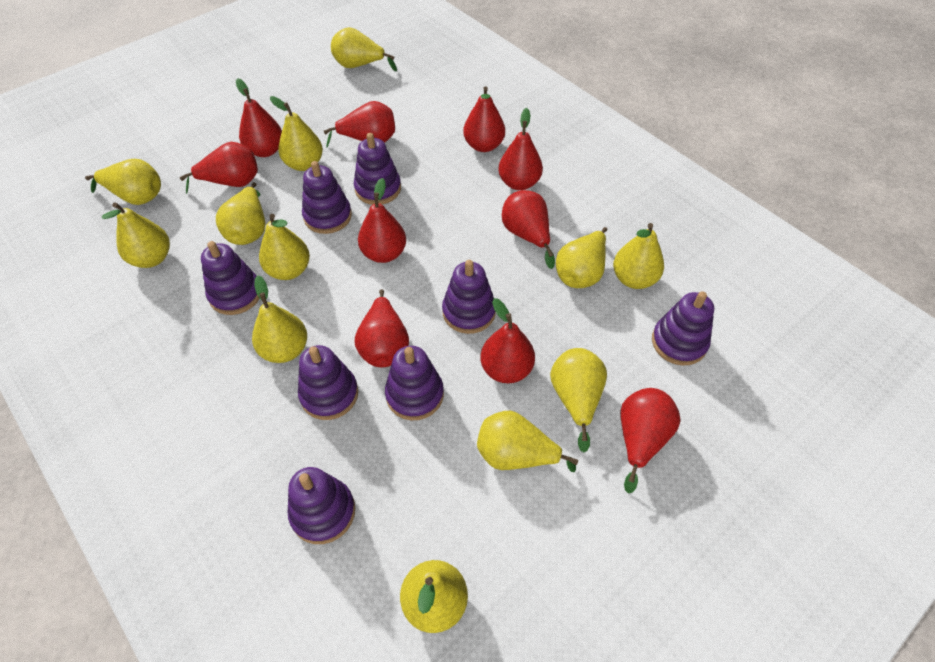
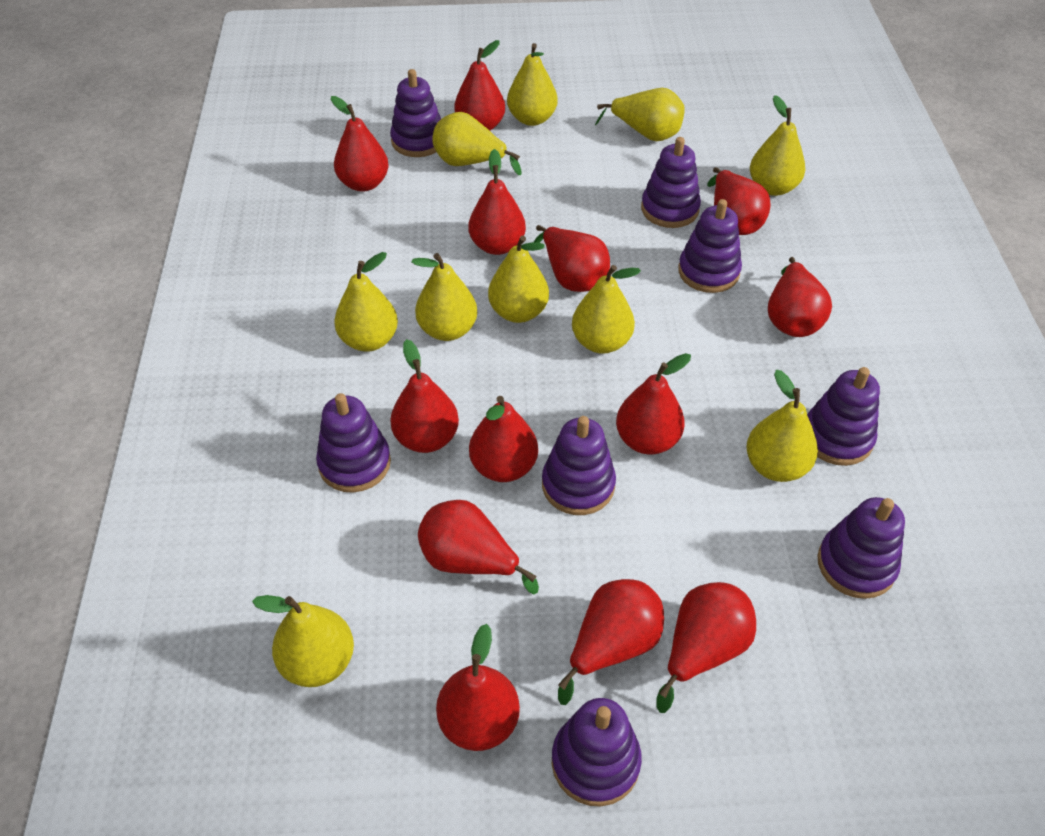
red pear: [180,142,258,194] [236,78,282,157] [324,101,395,147] [355,289,409,367] [358,178,406,263] [463,86,505,152] [480,298,535,383] [498,108,543,190] [502,190,555,269] [620,388,680,493] = 10 -> [331,96,389,192] [390,339,459,453] [418,500,539,594] [436,624,520,751] [454,40,505,131] [468,149,526,255] [469,396,538,482] [534,225,610,292] [558,579,664,705] [616,353,691,455] [656,582,756,713] [707,167,771,235] [768,257,832,337] = 13
yellow pear: [85,159,161,205] [102,202,170,268] [216,182,265,245] [252,276,307,363] [259,214,310,280] [270,96,323,171] [331,27,397,71] [400,560,468,633] [477,411,578,472] [550,348,607,452] [556,227,607,288] [613,223,664,289] = 12 -> [252,595,354,687] [334,252,398,352] [411,253,477,341] [432,112,522,175] [488,235,549,323] [507,43,558,126] [572,265,641,354] [595,88,685,141] [746,370,818,482] [750,95,805,196] = 10

